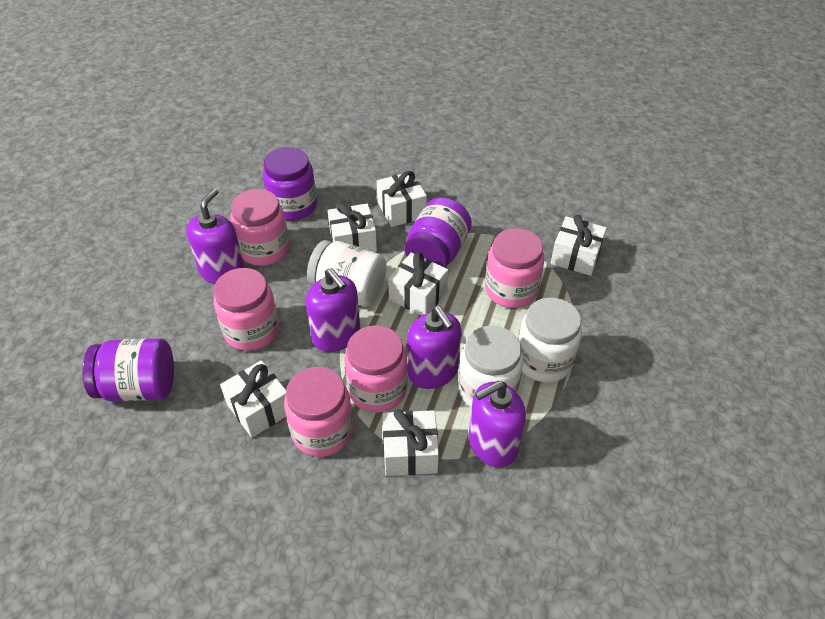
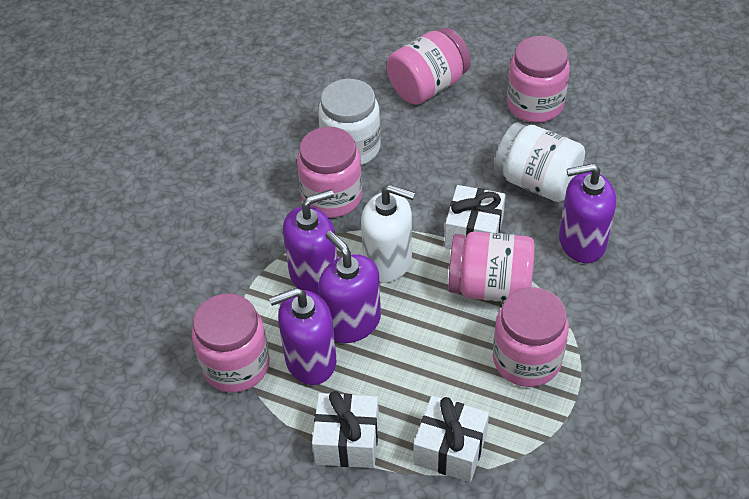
pink jar: [213,268,279,351] [230,189,289,266] [284,367,353,457] [344,326,408,413] [485,228,544,308] = 5 -> [192,293,270,392] [297,127,362,218] [387,28,471,105] [448,232,535,302] [493,287,569,387] [507,36,570,123] = 6
purple jar: [82,338,174,401] [263,147,317,221] [404,197,472,268] = 3 -> none = 0
white gift: [220,360,286,438] [328,203,377,252] [377,171,427,227] [383,409,439,476] [388,252,448,316] [551,215,607,276] = 6 -> [312,391,379,468] [414,396,489,482] [445,185,505,248] = 3
white jar: [307,240,387,307] [458,326,523,408] [518,297,582,382] = 3 -> [318,79,381,165] [494,123,585,202] = 2
white soap dispenser: none = 0 -> [361,184,415,283] = 1

